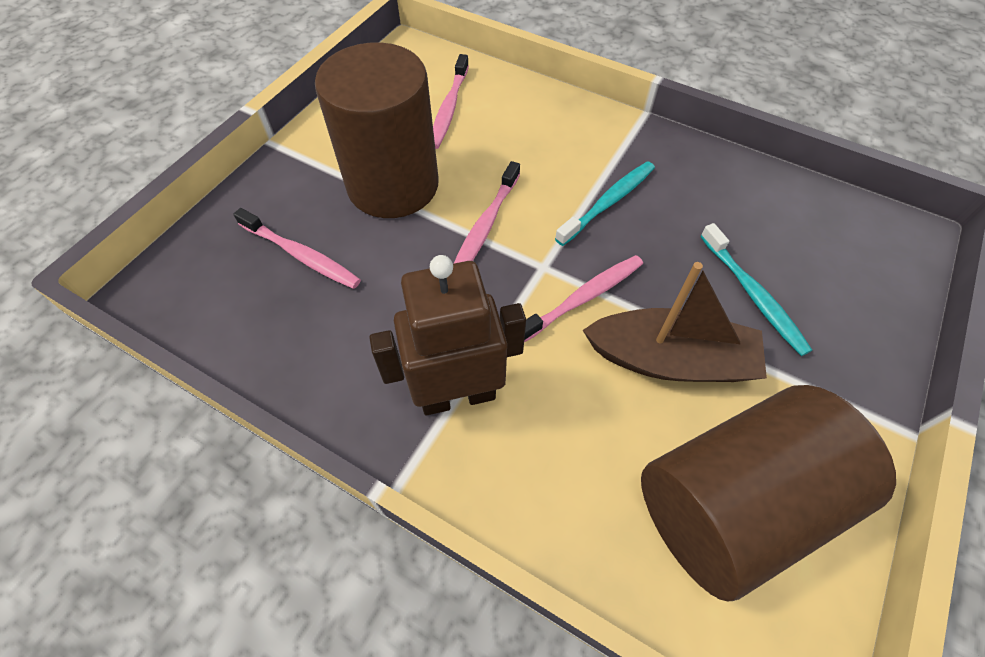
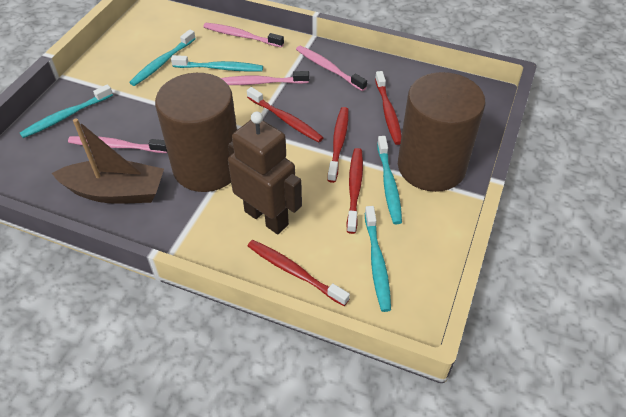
red toothbrush: none = 0 -> [247,87,323,143] [248,240,350,306] [327,107,349,183] [347,148,363,234] [375,71,402,145] = 5
turquoise toothbrush: [555,161,655,246] [700,223,812,356] = 2 -> [20,84,113,138] [129,29,196,86] [171,55,263,72] [365,206,391,312] [377,136,402,224] = 5

